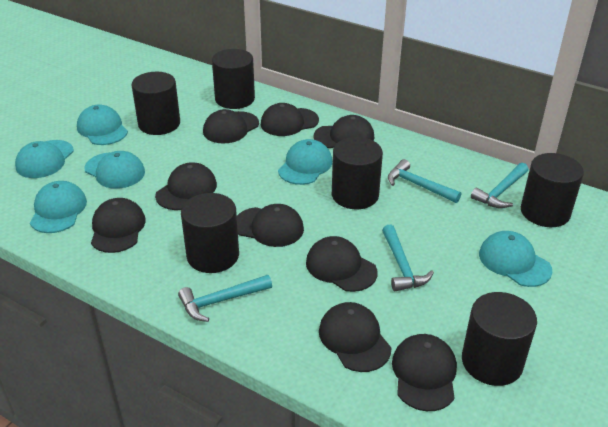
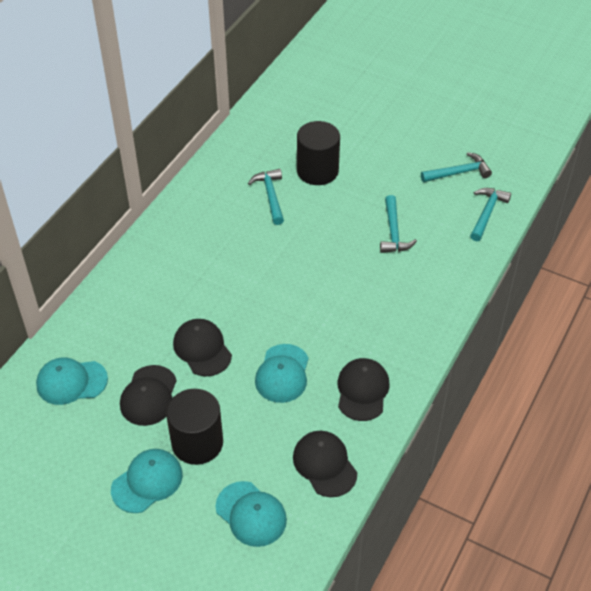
black cap: [91,198,146,253] [155,162,217,210] [203,109,259,144] [237,204,304,247] [261,103,319,136] [306,236,378,292] [314,115,375,148] [319,302,391,372] [392,334,457,411] = 9 -> [120,365,177,426] [173,319,232,376] [293,431,358,497] [338,358,390,421] = 4
black cylinder: [131,72,180,135] [181,193,239,273] [212,49,255,109] [332,137,383,209] [462,292,537,386] [521,153,584,227] = 6 -> [166,389,223,465] [297,121,340,185] = 2
turquoise cap: [15,140,74,178] [30,181,87,233] [77,104,128,145] [84,151,145,189] [278,139,332,185] [479,231,553,287] = 6 -> [36,357,108,405] [111,449,183,513] [216,481,287,547] [255,344,309,403] = 4

